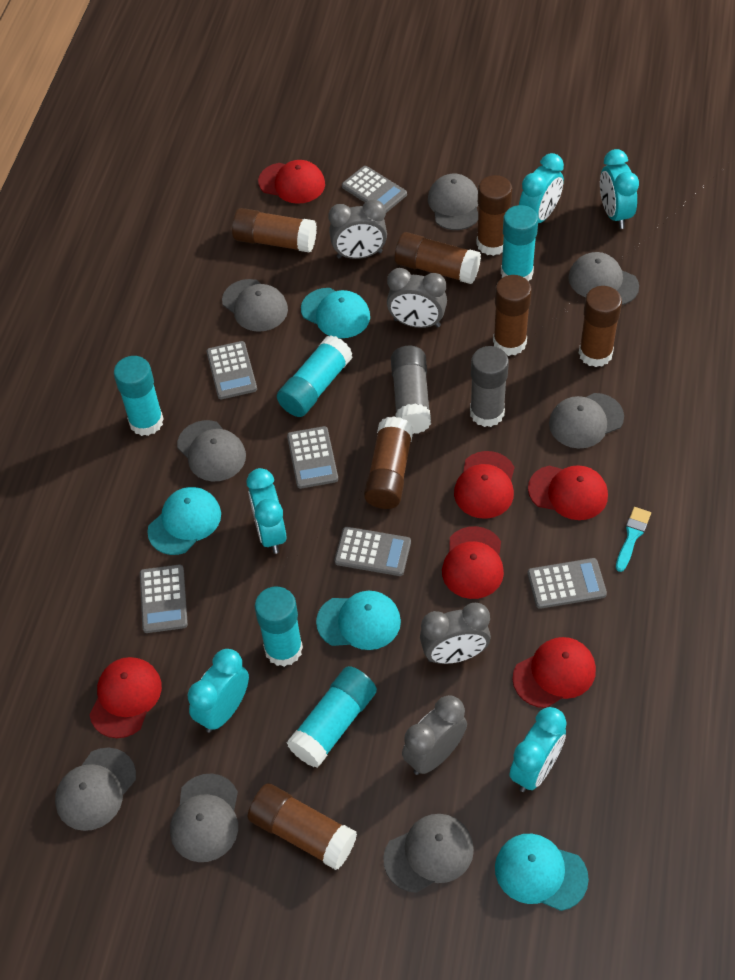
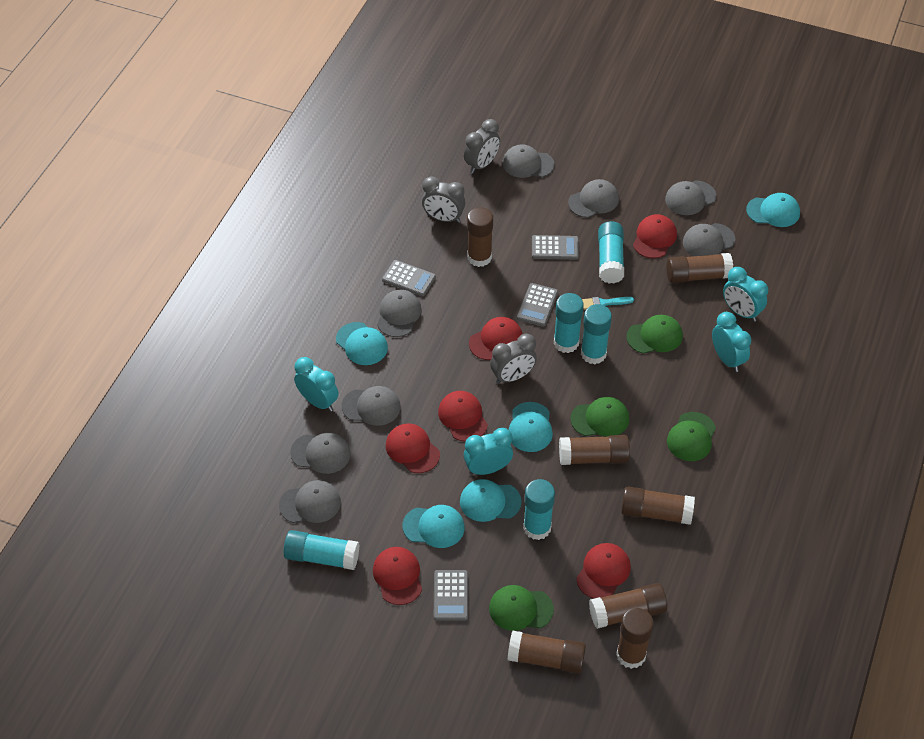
green cap: none = 0 -> [489,585,554,631] [570,397,629,436] [626,315,683,354] [667,412,716,461] = 4
grey calculator: [140,564,188,633] [207,341,257,399] [287,426,338,489] [335,527,411,576] [342,166,407,213] [527,558,607,609] = 6 -> [382,260,436,296] [434,570,468,621] [517,283,558,327] [532,235,579,260] = 4
grey clock: [328,199,387,259] [387,268,447,328] [402,695,467,775] [420,603,491,664] = 4 -> [422,176,465,223] [464,119,500,174] [490,334,537,384] = 3
grey glue stick: [391,346,431,434] [470,346,509,427] = 2 -> none = 0
turquoise cap: [147,487,221,555] [301,288,370,338] [316,591,401,650] [495,834,589,911] = 4 -> [336,322,388,365] [402,505,465,548] [460,479,522,522] [509,402,553,452] [746,193,800,227] = 5
turquoise clock: [187,649,249,733] [247,468,286,554] [510,707,567,792] [519,153,564,223] [600,149,639,229] = 5 -> [294,357,339,412] [464,428,513,475] [712,312,751,372] [723,267,768,322] = 4

